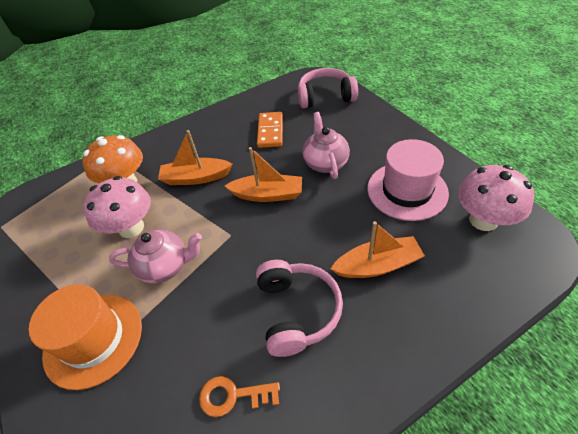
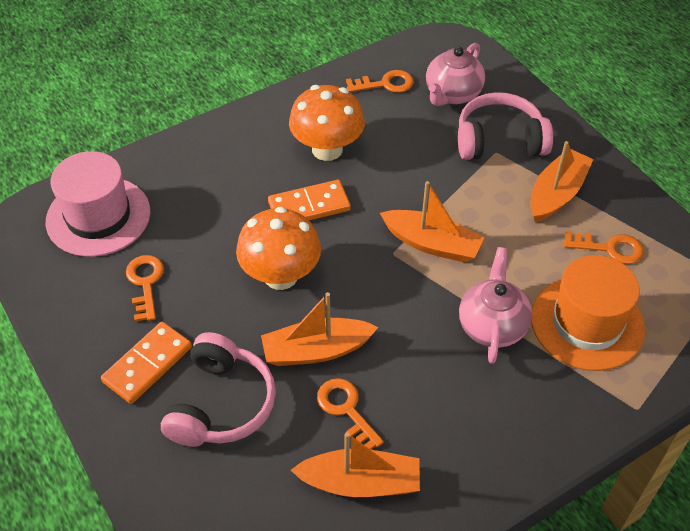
orange boat: [158,130,233,185] [225,147,302,202] [331,221,425,278] = 3 -> [261,292,378,366] [291,432,420,497] [380,181,485,263] [530,141,594,223] = 4
orange domino: [257,112,283,148] = 1 -> [101,322,192,404] [268,180,351,220] = 2
orange key: [199,376,280,417] = 1 -> [126,255,164,322] [317,378,384,449] [346,70,414,93] [564,231,644,264] = 4
orange mushroom: [82,135,143,183] = 1 -> [236,207,321,290] [289,85,365,161] = 2
pink mushroom: [83,176,151,238] [458,165,534,231] = 2 -> none = 0

